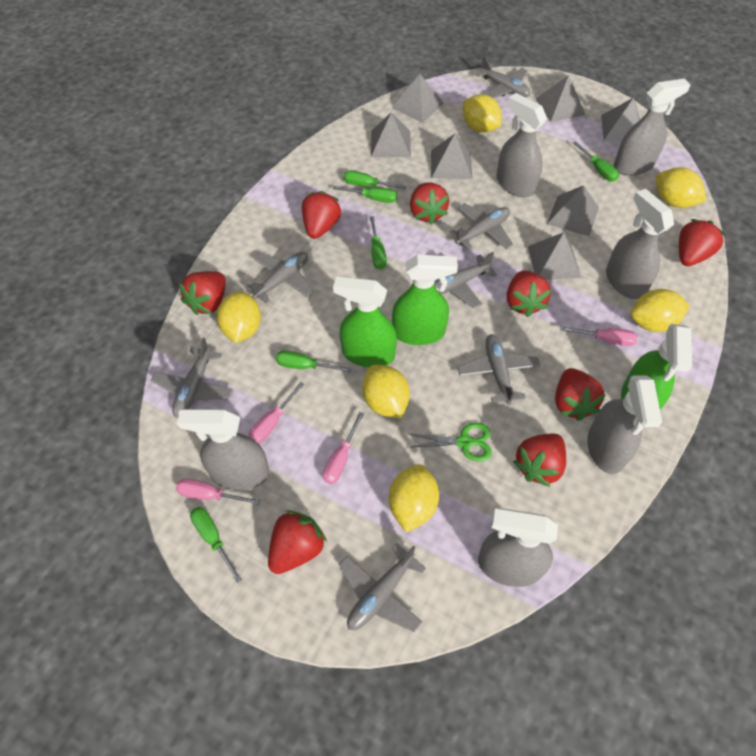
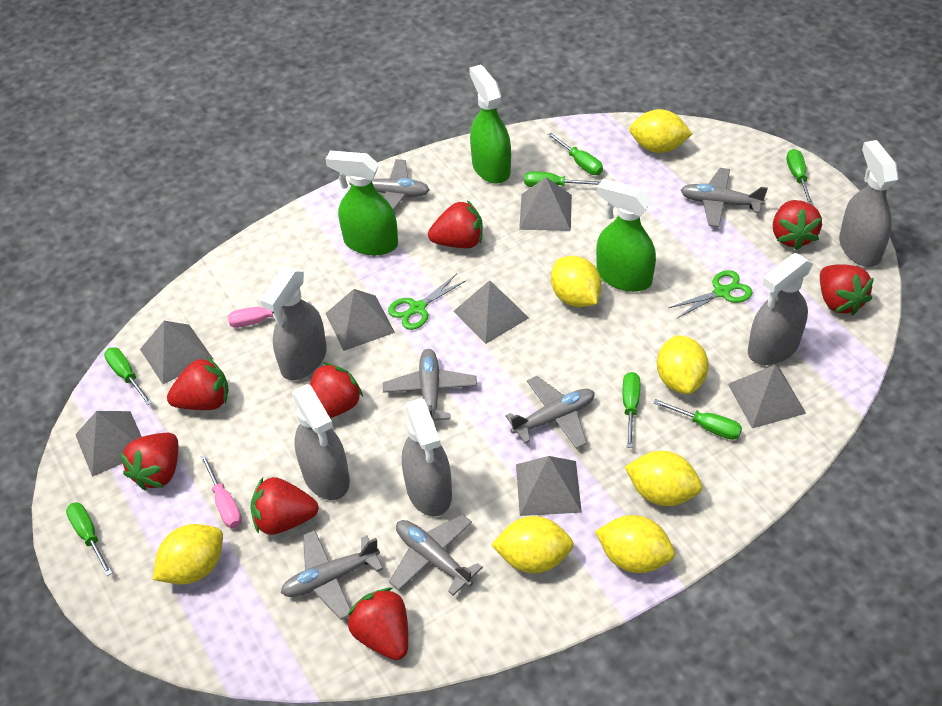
green scissors: [407,423,492,461] = 1 -> [388,274,466,330] [668,270,753,318] = 2
green screwdriver: [190,507,242,583] [276,350,352,373] [333,186,397,203] [344,171,407,189] [370,216,387,270] [573,141,619,181] = 6 -> [66,502,112,576] [104,347,152,405] [524,171,601,187] [547,133,603,175] [623,372,640,448] [654,399,742,440] [787,149,814,205] = 7
grey plane: [151,338,233,418] [245,252,313,304] [339,543,426,632] [434,252,497,308] [449,203,513,250] [457,334,541,405] [476,56,530,99] = 7 -> [281,530,383,620] [349,159,430,210] [383,349,477,420] [389,514,483,596] [505,376,595,449] [681,168,768,227] = 6
grey spray bottle: [177,409,269,490] [478,508,558,587] [497,93,547,197] [587,375,662,474] [606,189,674,299] [614,79,691,175] = 6 -> [260,267,327,380] [292,384,350,500] [402,398,452,517] [748,253,813,365] [839,140,899,267] = 5
pink screwdriver: [176,478,261,505] [249,382,305,444] [323,412,364,484] [560,326,638,346] = 4 -> [201,454,242,528] [228,301,311,328] = 2
yellow lemon: [217,291,261,343] [362,365,410,419] [389,464,439,533] [463,94,502,133] [630,289,689,332] [656,167,706,208] = 6 -> [153,524,223,585] [491,516,574,573] [551,256,602,307] [595,515,675,573] [625,451,702,506] [629,109,692,153] [657,335,709,394] = 7

